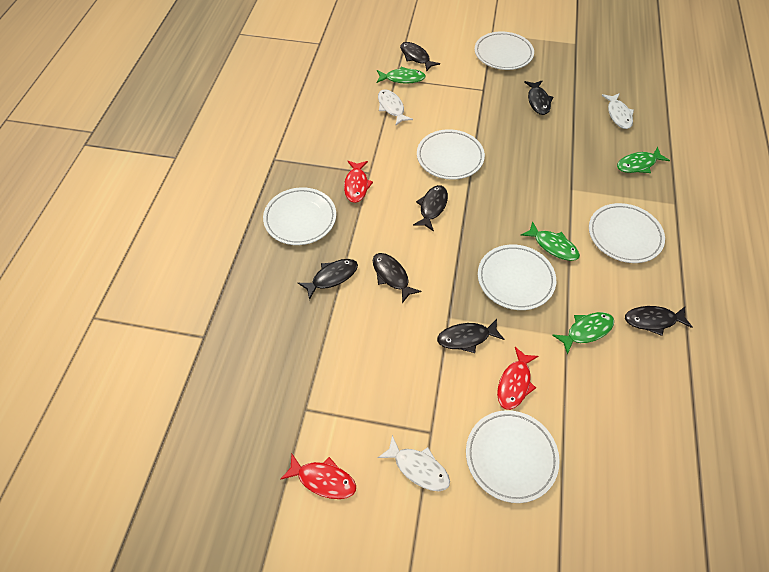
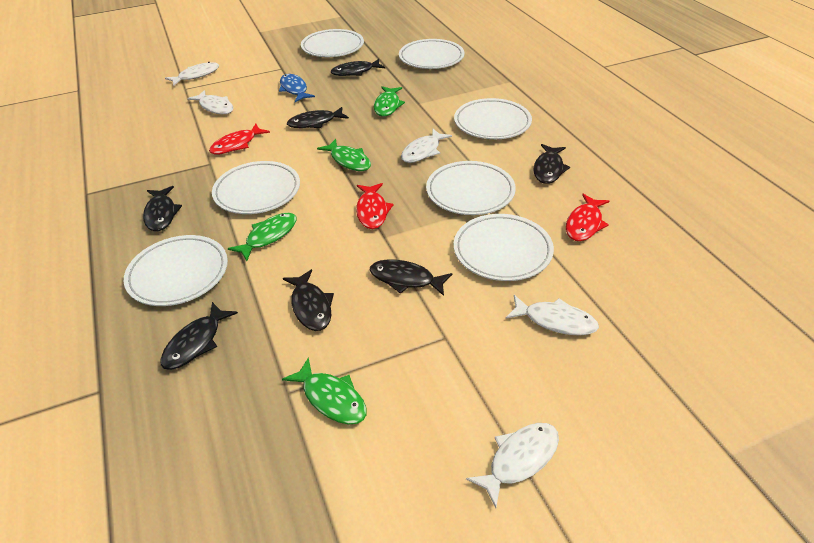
blue fish: none = 0 -> [279,74,315,102] = 1
white fish: [377,435,450,491] [378,89,413,125] [601,93,634,129] = 3 -> [165,62,219,86] [187,90,233,114] [401,129,452,163] [466,423,559,508] [506,295,599,336] = 5
white plate: [263,187,336,245] [417,129,485,180] [466,410,560,503] [474,31,534,70] [478,244,556,310] [589,203,665,263] = 6 -> [124,235,228,306] [212,161,300,214] [301,29,364,57] [399,39,464,69] [426,161,516,215] [454,98,532,139] [454,214,554,281] = 7

